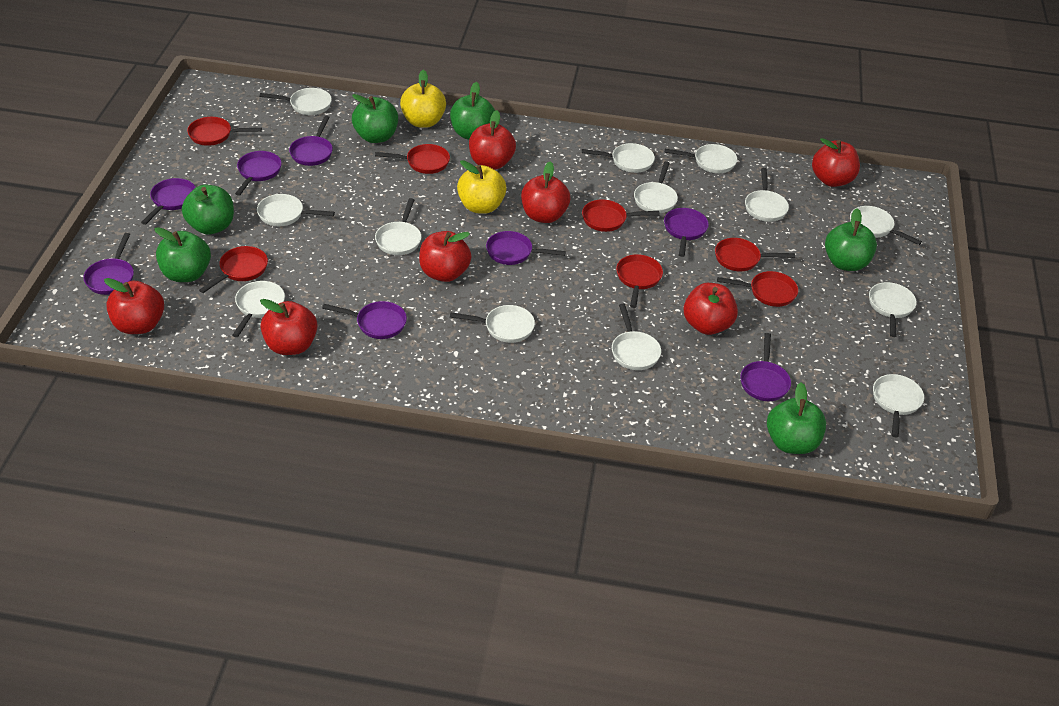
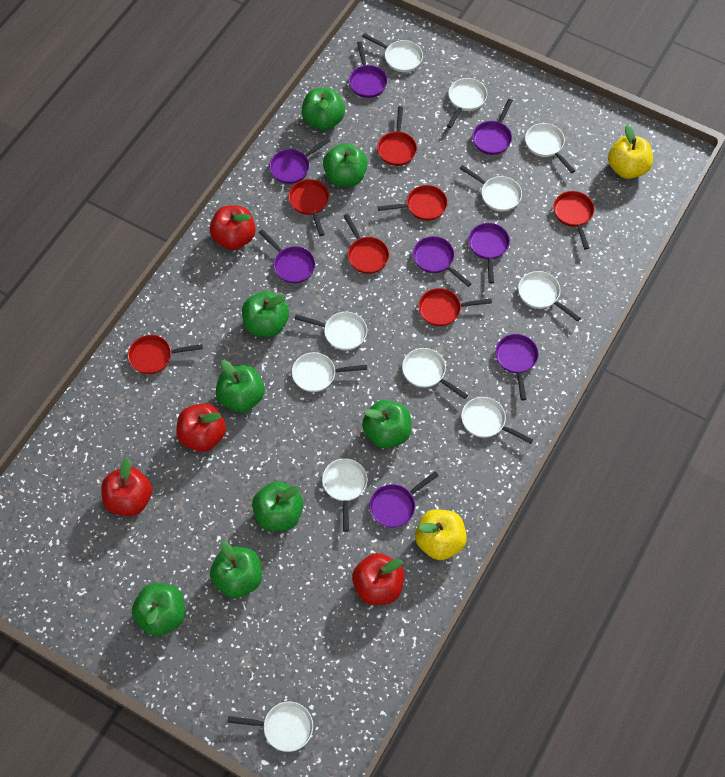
green apple: [154,227,211,282] [182,185,234,235] [352,94,398,143] [450,82,495,139] [767,382,826,454] [825,208,877,271] = 6 -> [132,583,185,636] [210,541,262,598] [216,360,265,413] [242,291,289,337] [252,481,303,531] [301,88,345,131] [323,143,368,187] [362,400,411,449] = 8
red apple: [104,278,164,334] [260,299,317,355] [419,231,471,282] [469,110,516,170] [521,161,570,223] [683,283,738,335] [812,138,860,187] = 7 -> [101,458,152,516] [176,403,226,452] [210,205,256,250] [352,553,405,605] = 4
white pan: [232,281,285,337] [257,194,335,226] [259,88,332,115] [375,198,421,255] [450,305,535,343] [582,143,655,173] [612,304,661,370] [634,161,678,213] [665,144,737,173] [745,168,789,222] [850,206,922,245] [869,282,917,337] [873,374,924,438] = 13 -> [227,702,313,752] [292,352,367,392] [294,312,367,350] [322,458,368,532] [362,33,423,72] [402,348,468,399] [447,78,487,128] [459,165,522,212] [461,397,533,444] [518,271,581,322] [525,123,575,173] = 11

